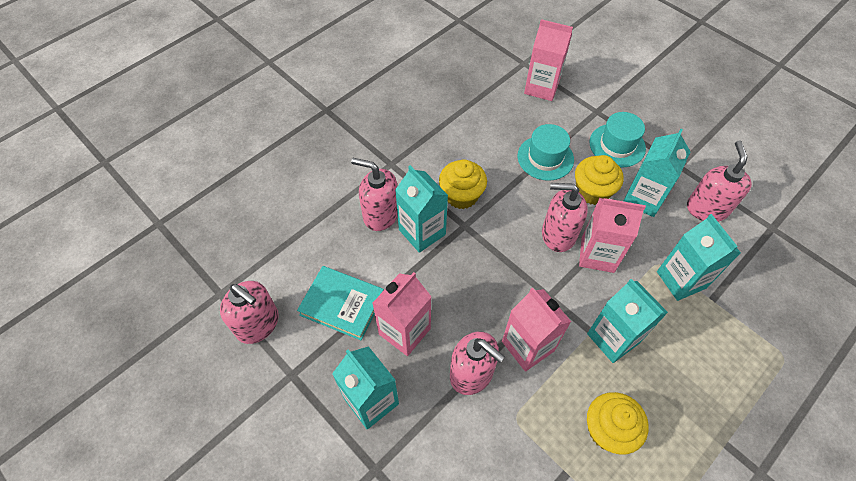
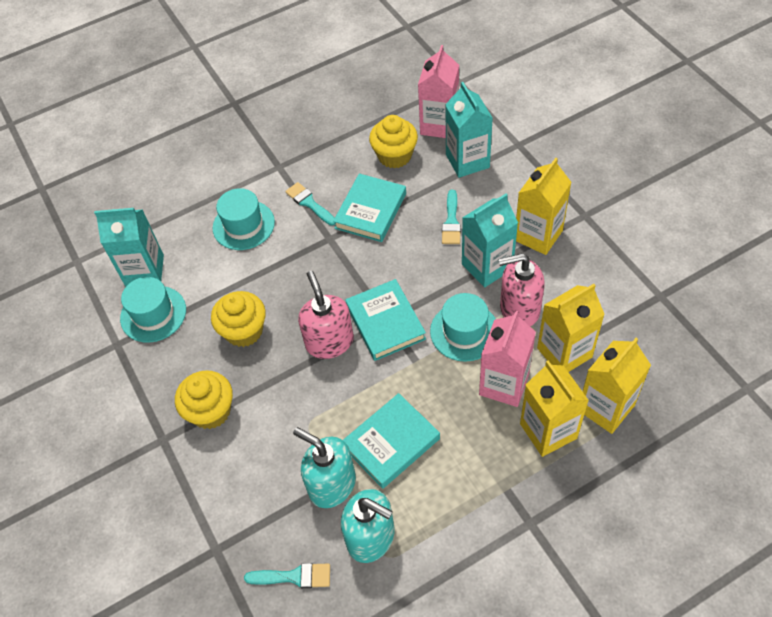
pink carton: [372,272,432,356] [502,287,571,372] [524,19,573,101] [579,198,646,273] = 4 -> [418,45,459,138] [479,311,536,407] = 2
pink soap dispenser: [220,281,279,344] [351,158,398,231] [450,331,505,395] [542,183,588,252] [687,140,752,222] = 5 -> [298,271,354,359] [498,253,545,327] = 2
turquoise book: [297,266,384,340] = 1 -> [333,174,406,242] [343,393,440,489] [345,279,426,361] = 3
turquoise brush: none = 0 -> [244,563,330,588] [285,182,336,226] [442,190,461,244] = 3
turquoise carton: [332,346,399,429] [395,165,448,253] [587,279,668,363] [624,129,691,217] [657,214,741,301] = 5 -> [94,208,164,287] [445,82,493,178] [462,194,518,287] = 3
turquoise hat: [518,124,574,181] [590,112,646,168] = 2 -> [120,277,186,343] [213,188,275,250] [430,293,496,362] = 3
turquoise soap dispenser: none = 0 -> [293,427,356,508] [341,489,394,563] = 2
yellow carton: none = 0 -> [516,158,572,255] [520,360,589,457] [537,284,605,372] [582,338,651,434] = 4

